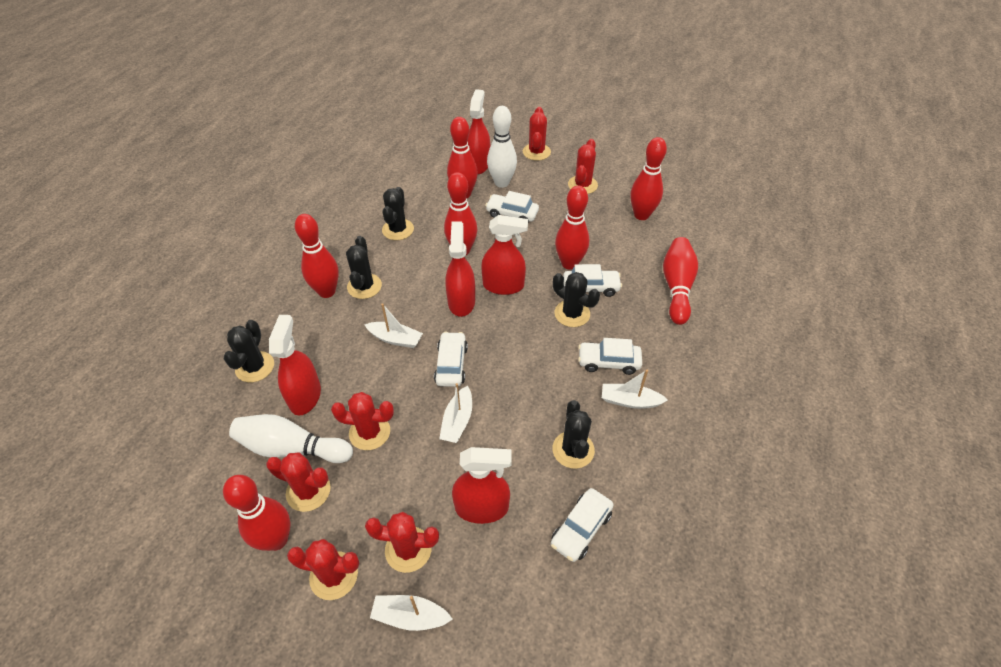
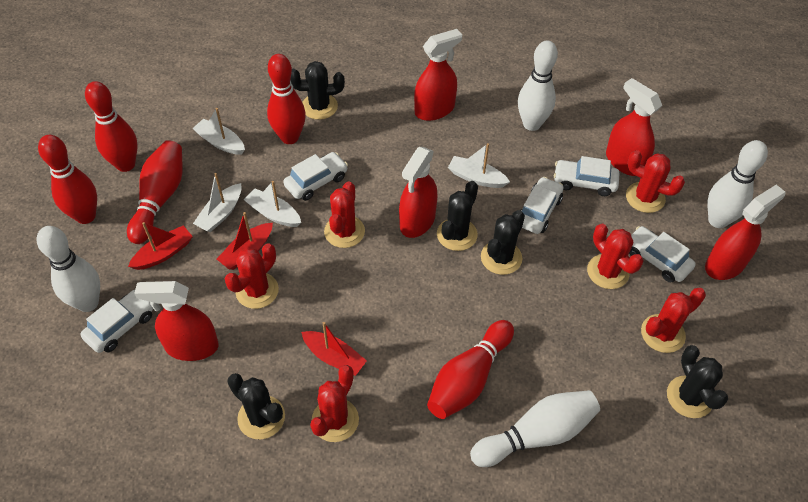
red boat: none = 0 -> [128,222,193,270] [217,212,273,270] [301,322,367,376] = 3
red bowling pin: [223,475,290,551] [295,214,339,298] [444,172,477,255] [447,117,478,198] [555,185,589,270] [631,137,667,220] [663,237,698,325] = 7 -> [38,135,97,224] [85,81,137,172] [127,140,183,244] [267,54,306,144] [427,320,514,419] = 5
white bowling pin: [229,414,353,463] [487,106,517,188] = 2 -> [37,226,100,312] [470,390,600,467] [518,41,558,131] [707,140,768,228] = 4

